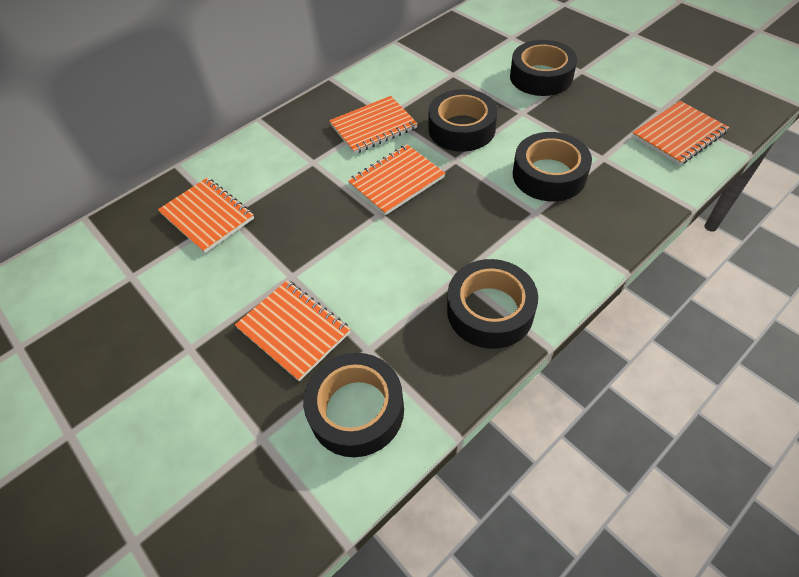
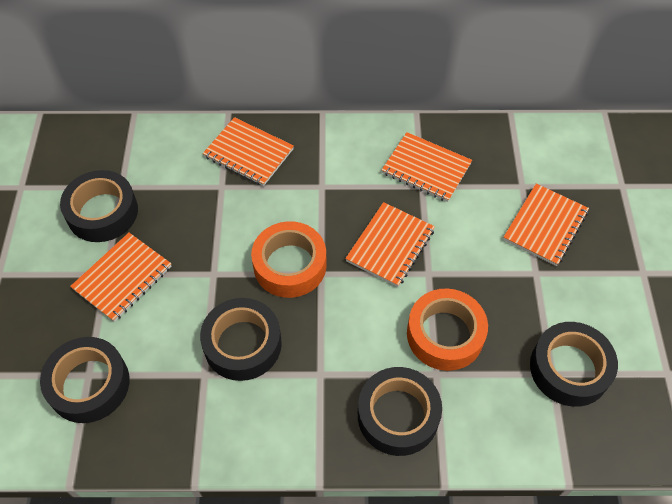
orange tape: none = 0 -> [251,221,327,298] [407,289,488,371] = 2

